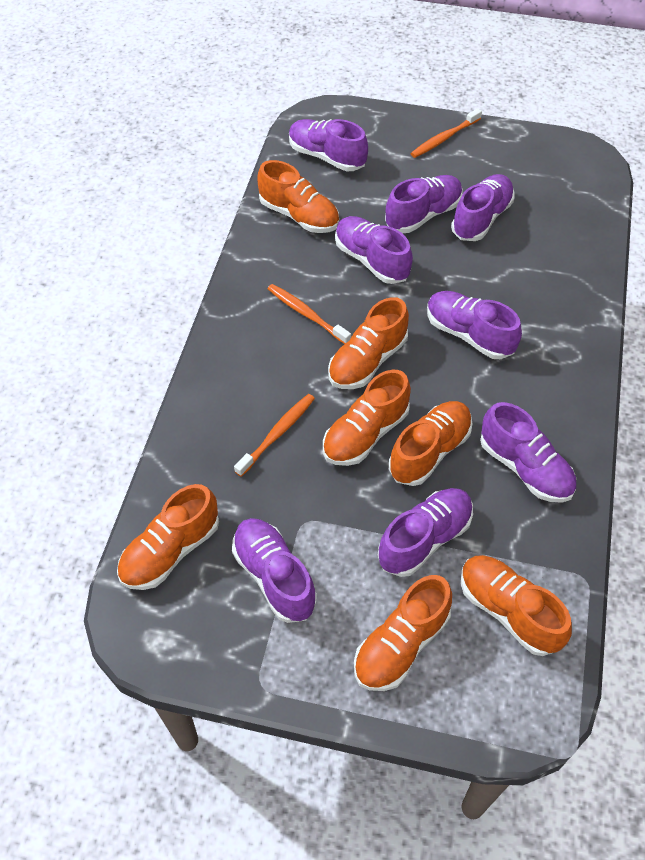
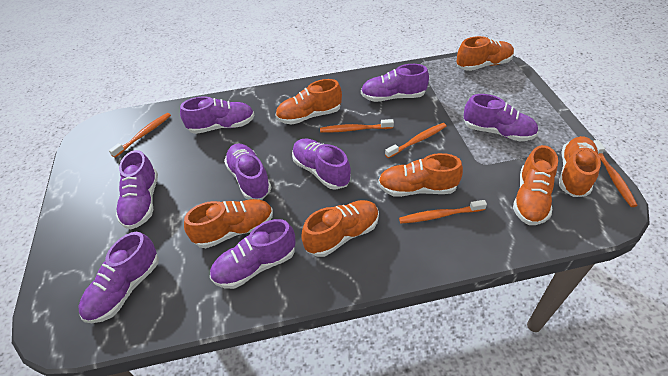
orange toothbrush: [234,394,315,477] [268,284,351,344] [411,108,482,158] = 3 -> [109,113,171,158] [320,119,394,132] [385,123,447,158] [399,200,487,224] [593,140,638,207] = 5

